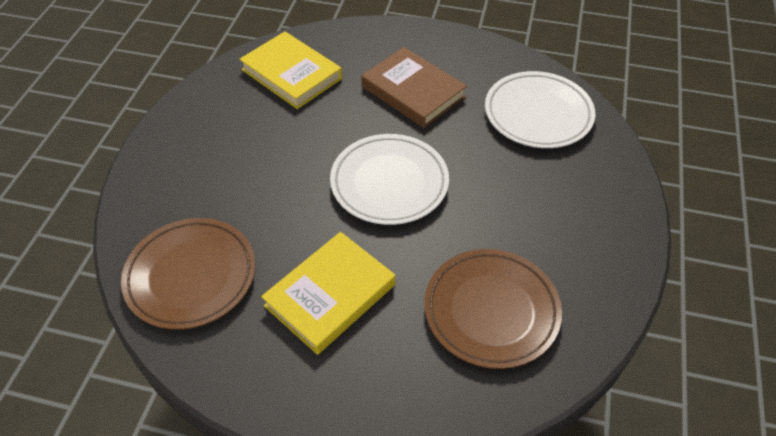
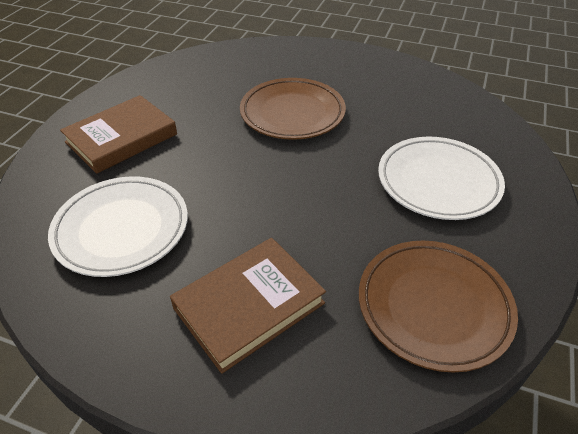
brown book: [361,47,467,128] = 1 -> [60,95,177,174] [170,238,326,374] = 2
yellow book: [239,31,342,109] [261,232,395,355] = 2 -> none = 0

